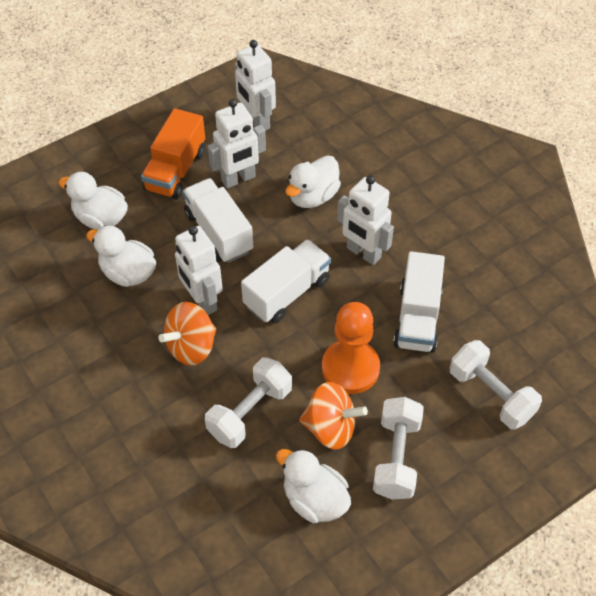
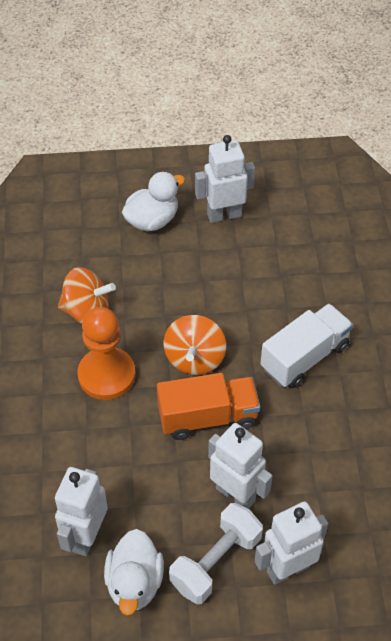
white duck: [58,172,128,230] [86,225,156,287] [276,449,351,523] [285,155,341,208] = 4 -> [104,529,164,616] [122,172,185,231] = 2
white dumbbell: [205,357,292,448] [373,397,424,500] [450,340,542,429] = 3 -> [169,503,263,604] = 1
white truck: [183,178,253,263] [241,239,331,323] [393,251,445,353] = 3 -> [260,304,353,388] = 1

